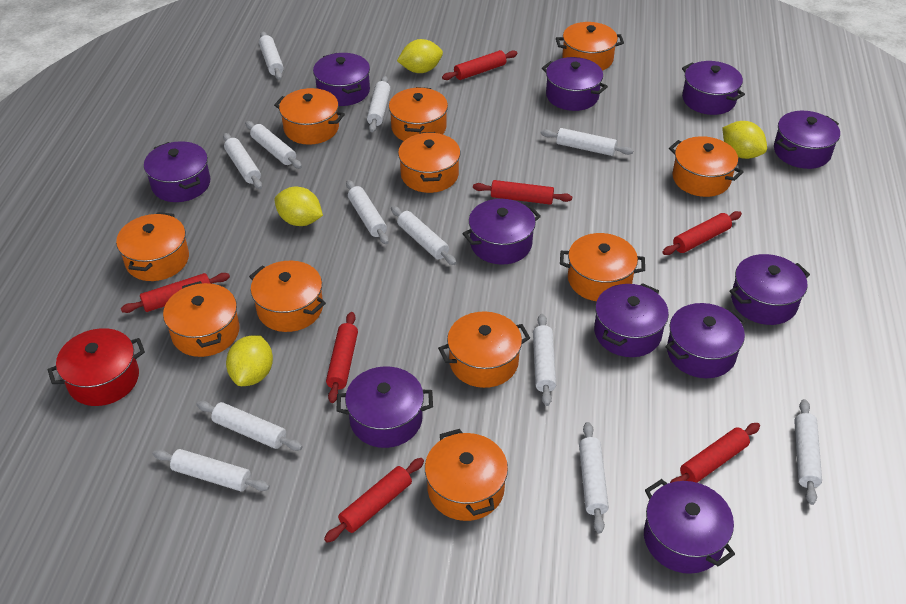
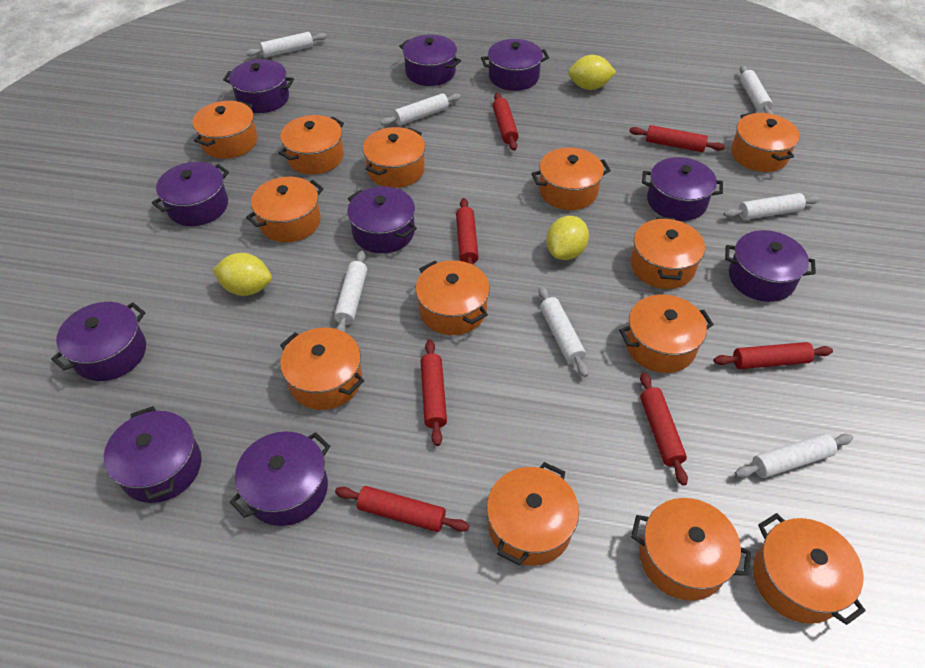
orange pot: [116,212,189,281] [163,281,240,357] [249,261,326,332] [274,88,345,145] [389,87,448,141] [398,132,460,193] [425,429,508,521] [438,312,530,388] [556,22,624,71] [560,233,645,301] [669,136,743,197] = 11 -> [192,101,257,159] [246,177,324,242] [279,115,344,174] [280,328,364,410] [363,127,425,188] [415,260,490,335] [487,462,579,566] [531,147,611,210] [619,294,714,373] [630,217,705,289] [631,498,751,601] [731,112,800,172] [753,513,866,625] = 13
purple pot: [144,141,210,202] [313,53,370,106] [337,366,433,448] [462,199,541,264] [542,57,608,111] [594,283,669,357] [644,479,735,574] [665,303,746,378] [682,61,745,115] [730,254,810,325] [774,111,840,169] = 11 -> [51,302,146,381] [104,406,201,503] [152,162,229,226] [223,59,294,113] [230,431,330,526] [347,186,417,253] [399,34,461,86] [481,39,549,91] [642,157,723,221] [725,230,816,302] = 10
red pot: [48,328,145,406] = 1 -> none = 0
white rolling pin: [153,449,270,491] [197,401,303,451] [223,133,262,189] [245,121,302,169] [259,31,284,80] [346,180,389,244] [367,76,390,132] [391,206,457,265] [533,314,556,406] [541,128,634,156] [579,422,609,533] [794,399,822,505] = 12 -> [246,32,327,58] [334,251,367,332] [380,93,461,126] [538,286,589,377] [724,193,820,220] [735,433,853,478] [740,65,773,114] = 7
yellow lemon: [226,335,273,386] [275,187,323,226] [397,39,443,73] [722,121,767,159] = 4 -> [212,253,272,296] [546,216,589,260] [568,55,616,90] = 3

